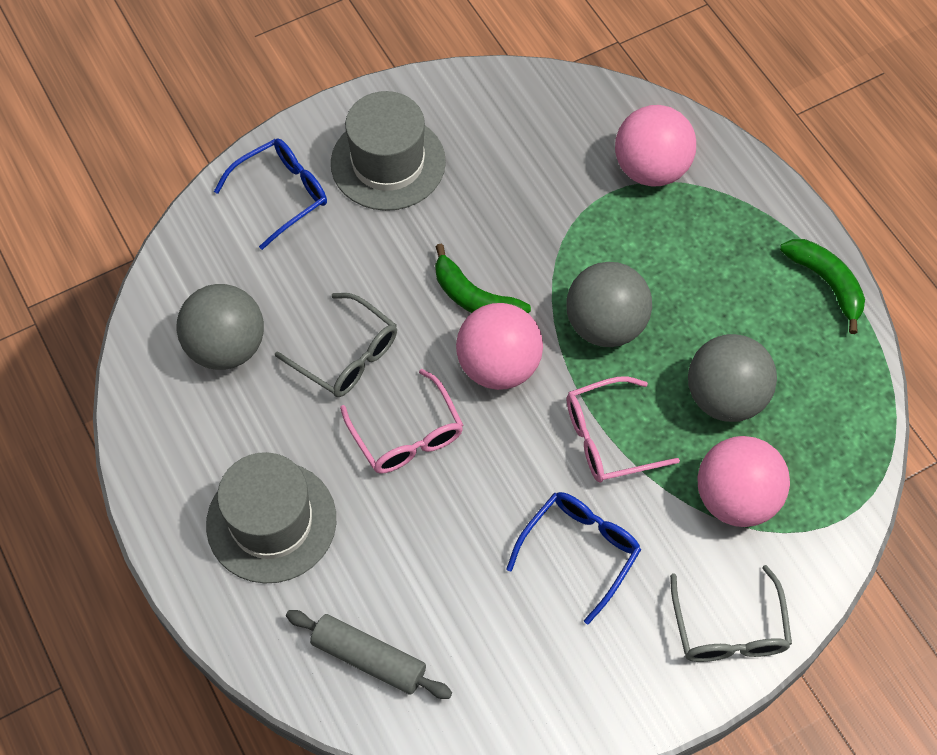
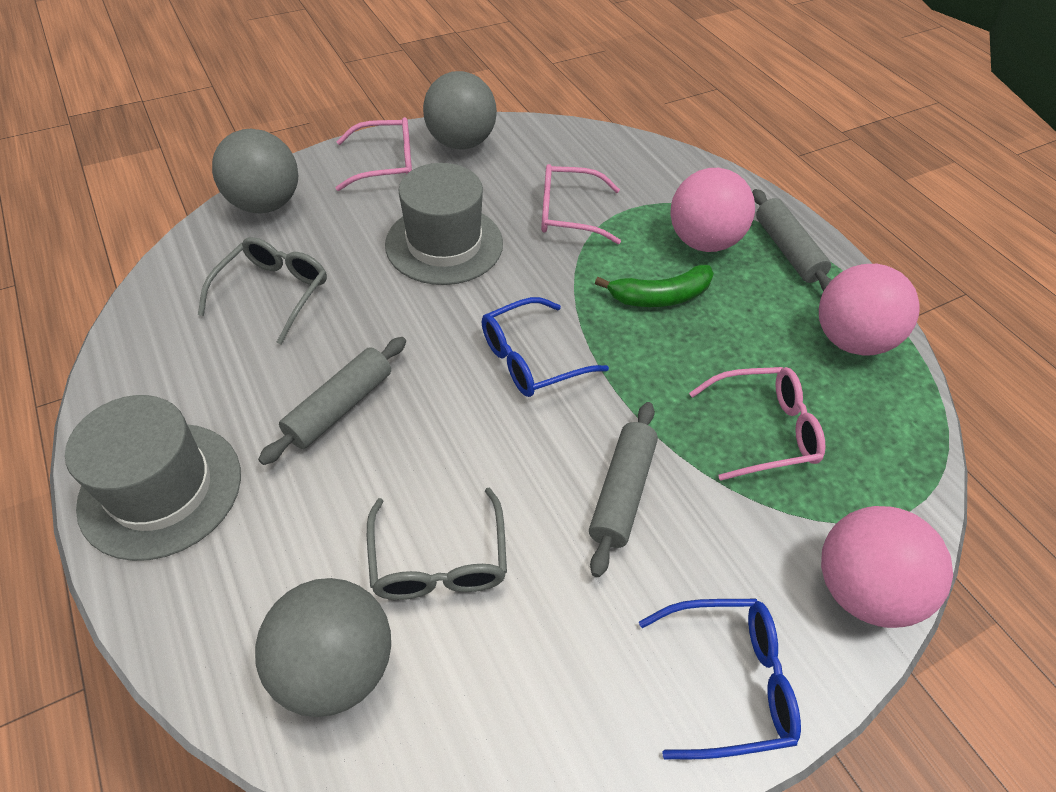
green banana: [435,243,531,313] [780,239,865,334] = 2 -> [595,265,714,307] = 1
grey rolling pin: [286,610,452,699] = 1 -> [258,337,406,465] [589,402,658,577] [752,189,832,291] = 3
pink glasses: [340,369,463,474] [567,377,680,482] = 2 -> [336,117,412,191] [541,164,621,244] [689,367,826,481] = 3

